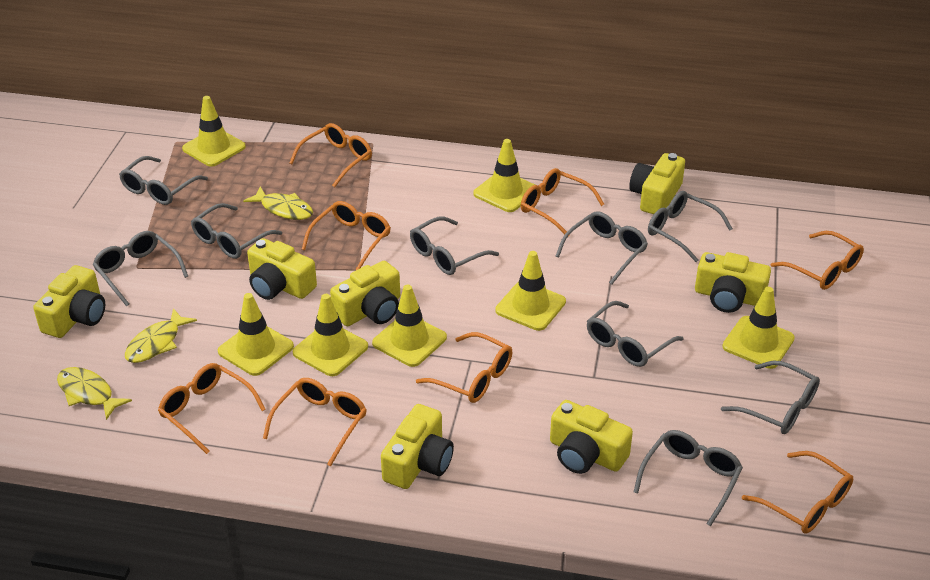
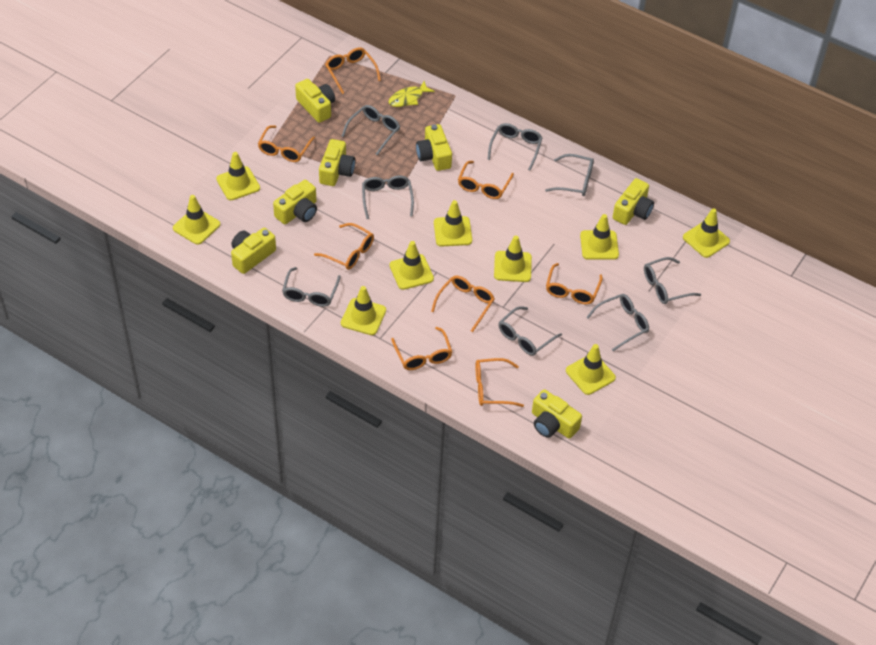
grey glasses: [93,231,188,306] [119,156,208,205] [191,203,282,259] [410,216,499,275] [556,211,648,285] [587,301,684,367] [634,430,743,526] [648,191,733,262] [721,361,820,434] = 9 -> [282,267,341,307] [342,105,400,155] [362,176,414,219] [488,123,542,171] [499,306,562,356] [545,154,594,196] [586,294,649,351] [644,257,701,304] = 8
yellow fish: [57,367,132,420] [125,308,197,363] [243,187,313,220] = 3 -> [388,81,435,107] = 1
yellow traffic cone: [182,96,246,167] [218,293,294,376] [293,294,368,376] [372,285,447,367] [473,139,535,212] [495,251,566,331] [722,287,795,369] = 7 -> [173,195,220,245] [216,152,260,200] [341,286,386,335] [390,241,434,290] [434,200,472,246] [494,236,532,282] [566,344,616,395] [580,214,619,260] [683,208,730,258] = 9

